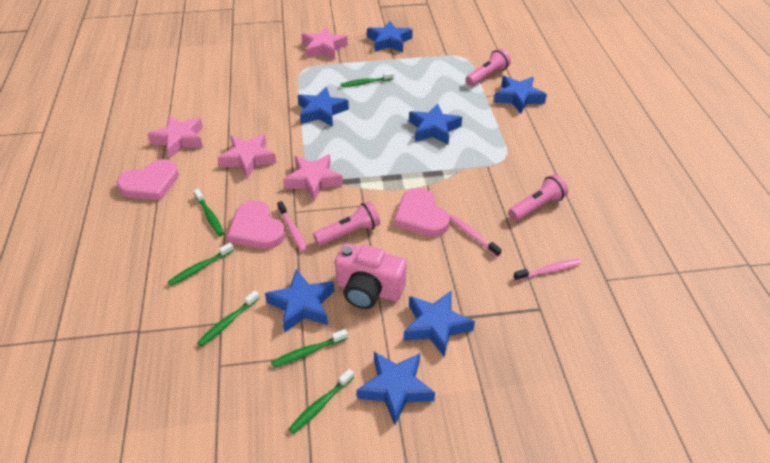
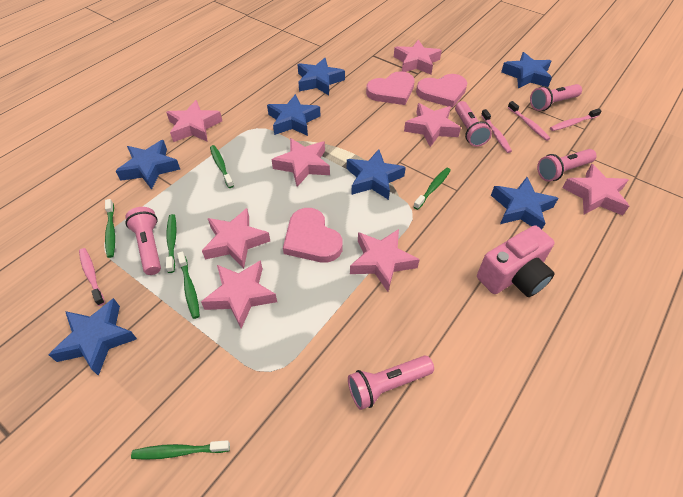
pink flashlight: [313,201,380,246] [465,49,511,86] [508,174,568,221] = 3 -> [125,207,161,275] [348,355,434,410] [455,101,492,147] [530,84,582,111] [537,149,597,182] = 5
pink star: [148,116,203,158] [217,134,276,179] [283,154,343,201] [301,27,348,59] = 4 -> [166,100,222,142] [201,260,277,329] [202,208,270,269] [271,138,330,187] [350,229,420,292] [394,39,442,75] [404,103,461,147] [562,164,629,215] = 8
pink toothbrush: [277,201,307,252] [449,214,502,257] [513,259,581,281] = 3 -> [79,248,105,306] [481,109,512,153] [508,101,550,141] [550,108,601,131] = 4

